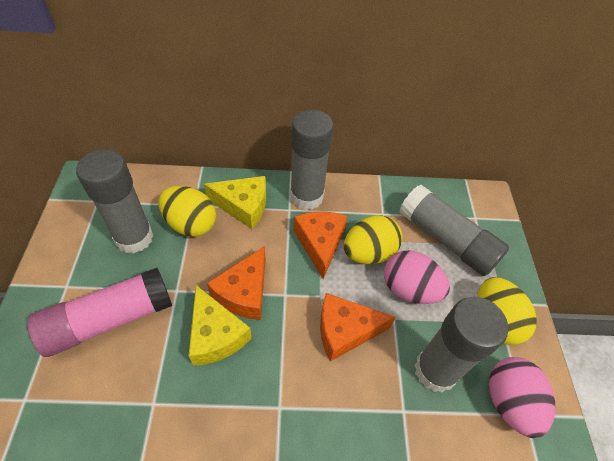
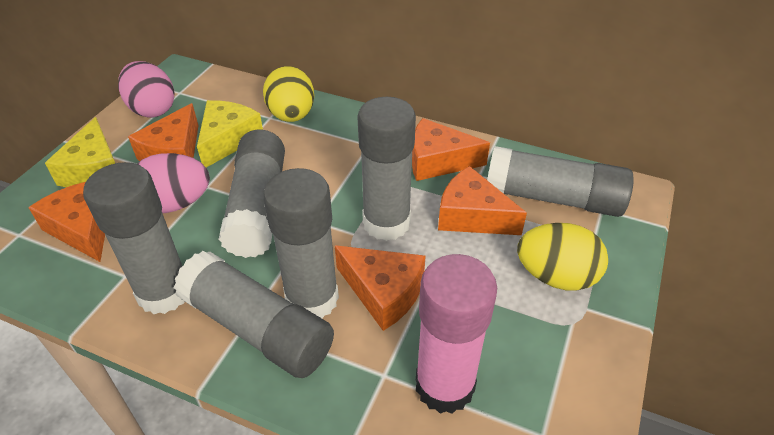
grey glue stick: [76,149,154,253] [290,110,334,210] [399,184,509,276] [414,297,508,393] = 4 -> [83,162,185,314] [174,251,334,378] [218,130,285,258] [263,168,339,318] [357,97,416,241] [487,146,634,217] = 6
orange cheese: [207,246,265,320] [294,212,347,279] [320,293,396,362] = 3 -> [28,182,105,262] [128,103,199,161] [335,245,426,331] [412,118,490,181] [438,166,527,235] = 5
yellow egg: [158,186,216,237] [344,215,403,264] [477,277,537,345] = 3 -> [263,66,314,122] [517,223,608,291] = 2

